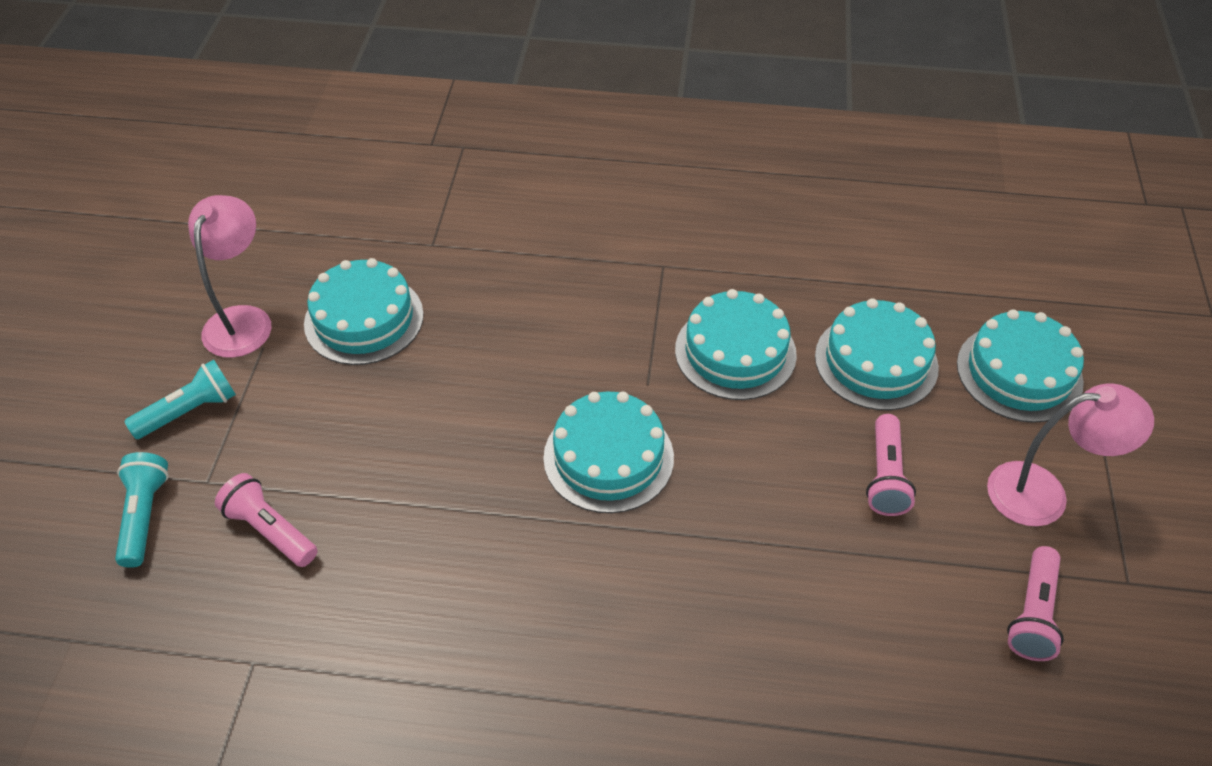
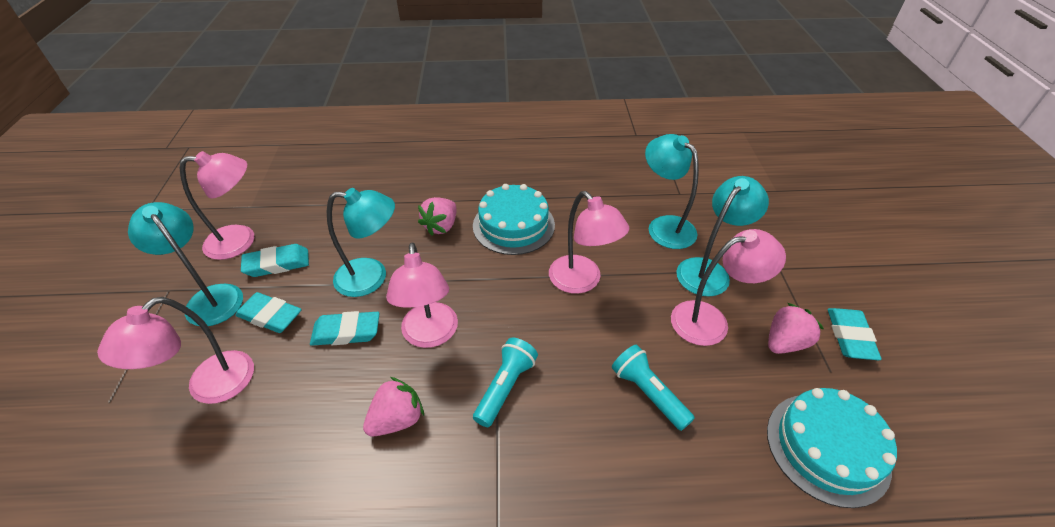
pink flashlight: [215,473,317,567] [866,414,916,516] [1007,546,1064,661] = 3 -> none = 0
pink lamp: [188,195,271,358] [987,383,1154,526] = 2 -> [97,297,254,404] [180,151,254,260] [386,243,458,348] [549,191,629,294] [671,229,786,346] = 5
pink strawberry: none = 0 -> [363,377,424,437] [418,197,457,236] [768,303,824,354] = 3
turquoise cake: [304,258,424,365] [543,392,674,513] [675,289,797,400] [815,298,939,410] [957,309,1084,423] = 5 -> [473,184,555,255] [767,388,897,508] = 2
turquoise eraser: none = 0 -> [235,292,302,333] [241,244,309,277] [310,311,380,346] [828,308,882,360] = 4
turquoise lamp: none = 0 -> [128,202,243,326] [327,188,395,297] [645,134,699,249] [676,176,769,297] = 4

